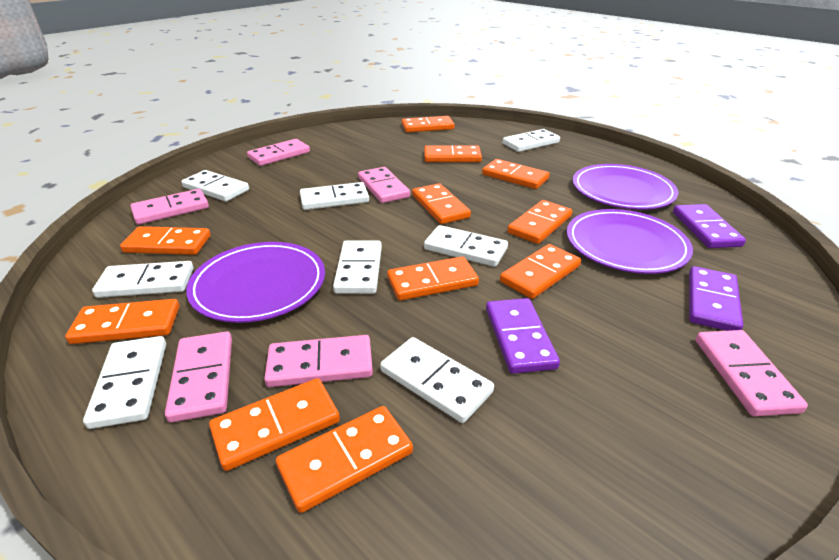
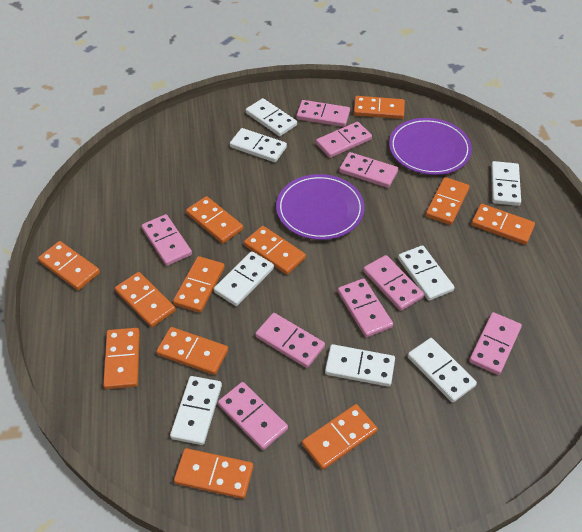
orange domino: [65,299,179,344] [120,226,211,255] [209,378,340,471] [276,406,413,513] [387,256,479,301] [402,116,454,132] [412,183,471,224] [424,145,482,162] [482,159,549,189] [500,244,581,299] [507,200,572,244] = 11 -> [38,241,100,290] [103,328,140,389] [115,272,176,327] [156,327,228,375] [173,256,225,313] [174,448,253,499] [186,196,243,244] [244,226,306,275] [302,404,378,470] [354,96,405,119] [426,177,470,225] [471,204,535,245] = 12
pink domino: [131,189,209,224] [165,331,232,423] [247,139,310,166] [264,335,373,387] [358,167,410,203] [696,330,808,416] = 6 -> [141,214,192,266] [218,382,288,450] [255,313,325,368] [296,100,350,127] [316,122,372,158] [338,278,393,337] [339,152,398,188] [363,255,424,311] [469,312,522,375] = 9
purple domino: [486,298,560,374] [673,204,746,248] [689,266,743,331] = 3 -> none = 0
purple plate: [186,242,325,323] [567,209,693,274] [573,164,678,210] = 3 -> [276,174,365,240] [389,118,472,175] = 2

